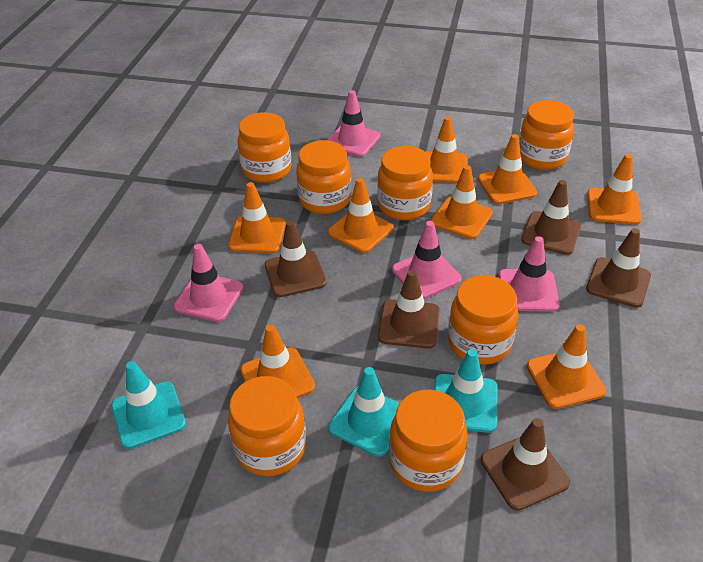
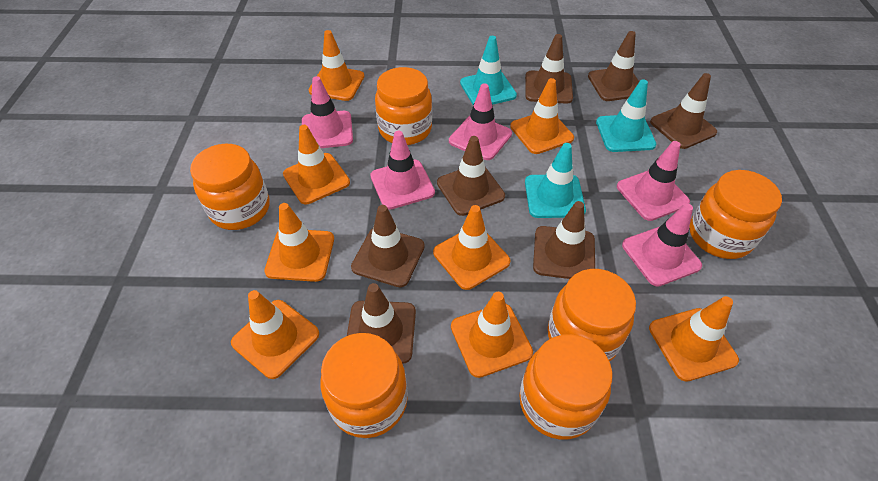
brown traffic cone: [265,220,327,297] [378,270,440,349] [481,418,570,511] [521,180,581,255] [586,228,651,308] = 5 -> [347,283,416,364] [351,205,425,287] [437,136,505,216] [525,34,573,104] [533,201,595,279] [588,31,639,101] [650,73,717,149] = 7
orange jar: [228,376,306,476] [238,112,292,183] [296,140,351,214] [377,146,433,220] [389,390,468,492] [448,275,519,365] [519,100,574,170] = 7 -> [190,144,270,230] [321,333,408,438] [375,67,432,145] [519,334,613,440] [548,269,636,362] [689,170,782,259] = 6
pink traffic cone: [174,244,243,322] [327,90,380,157] [392,221,461,299] [499,236,560,312] = 4 -> [302,76,353,148] [370,131,435,210] [449,83,512,160] [617,141,690,221] [622,203,702,286] = 5

